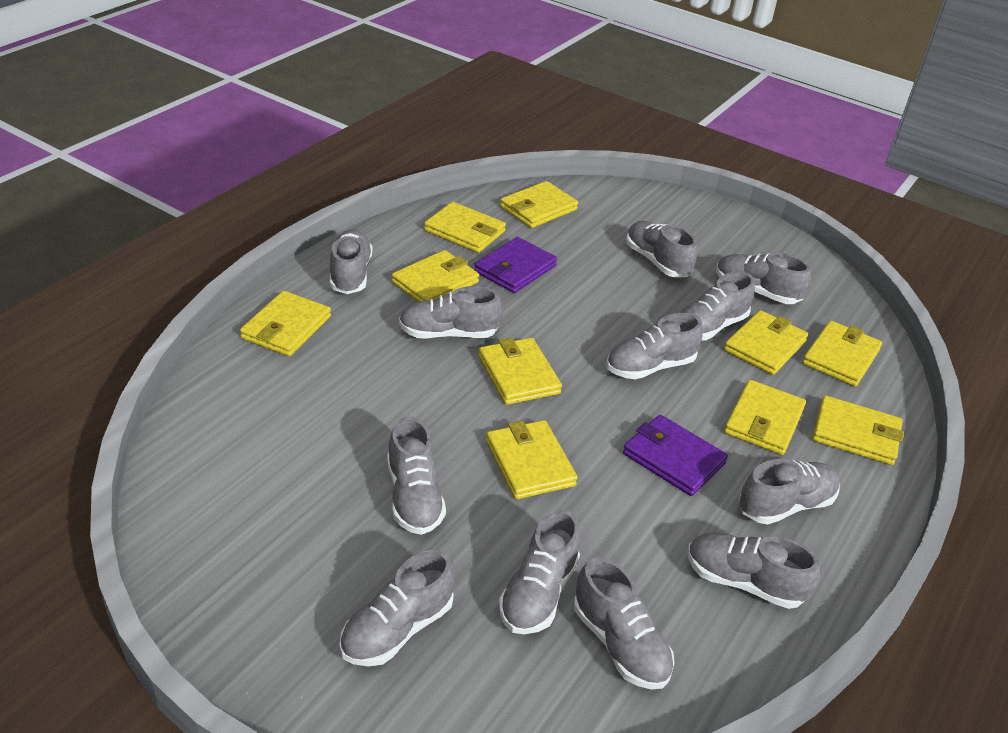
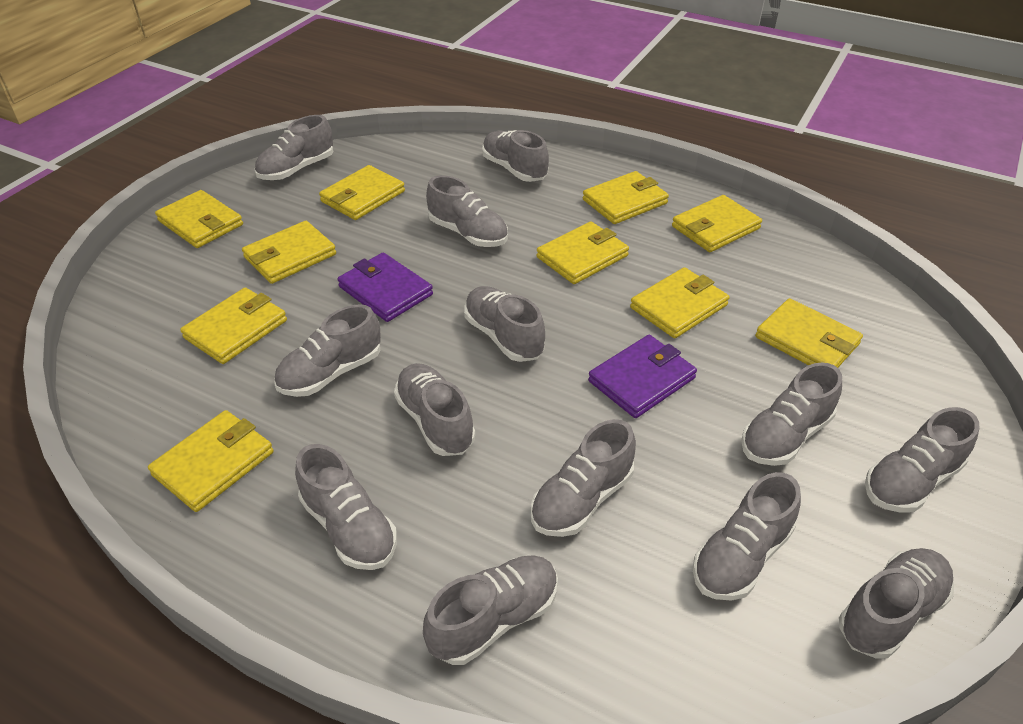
grey shoe: [330,230,372,294] [339,550,455,666] [387,417,446,535] [399,286,503,339] [499,509,580,634] [574,557,675,690] [606,313,703,379] [626,221,697,277] [680,272,755,341] [688,532,820,609] [716,253,811,304] [739,459,840,525] = 12 -> [255,115,333,180] [274,304,381,397] [295,444,397,570] [394,363,475,456] [423,555,558,665] [426,175,508,247] [464,286,545,362] [482,130,549,182] [531,419,636,537] [693,472,801,601] [741,362,842,466] [839,548,954,659] [865,407,979,513] = 13

